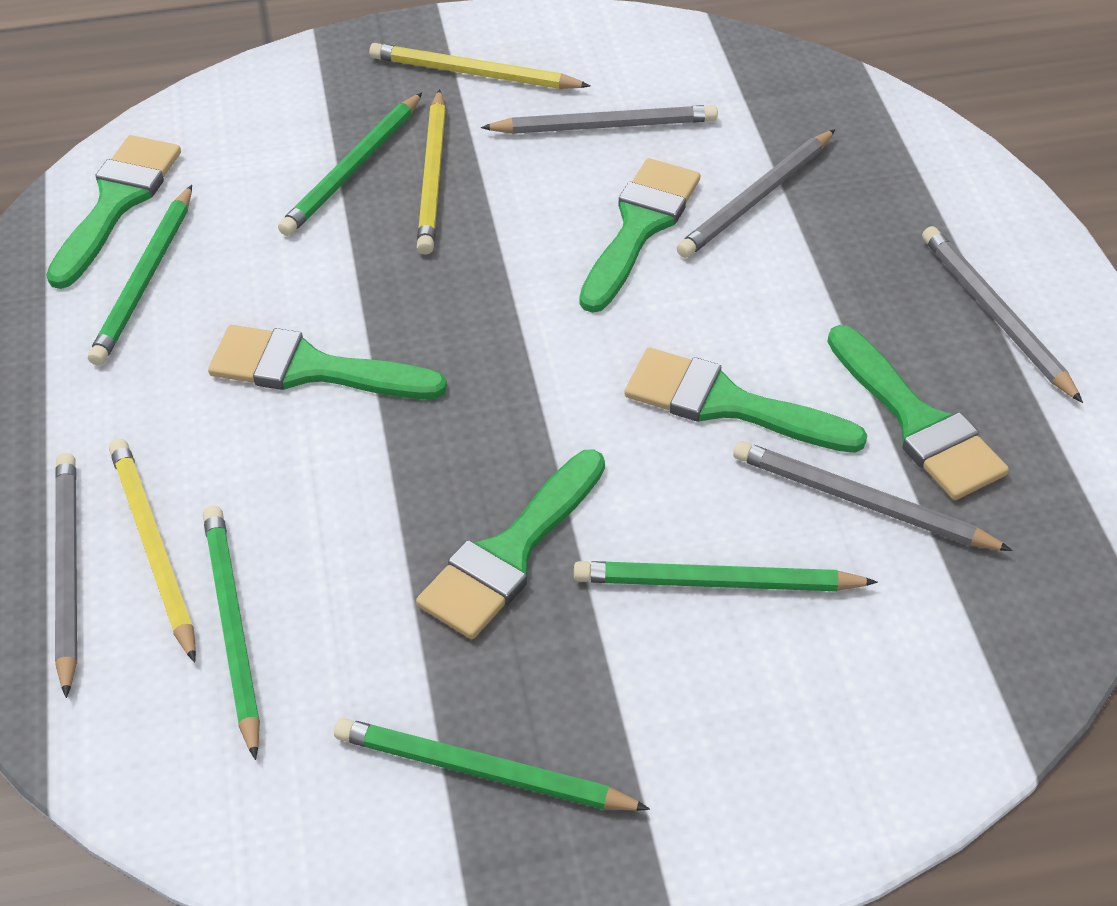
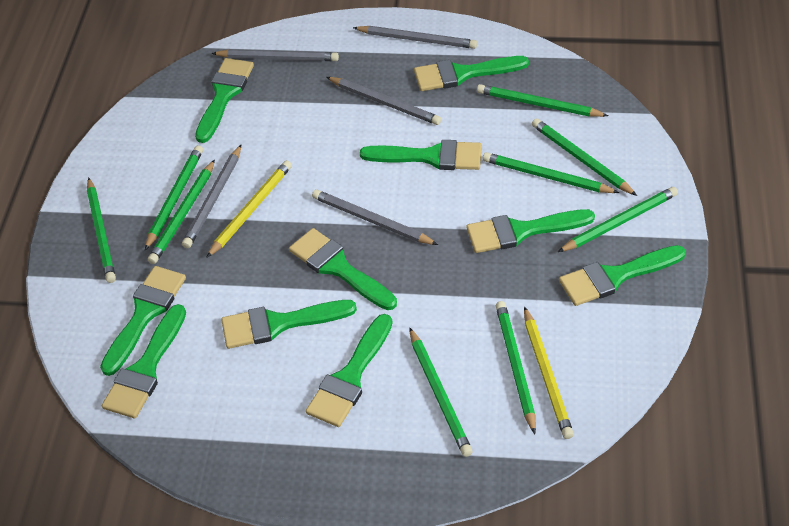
green brush: [46,135,181,289] [208,325,447,399] [416,449,605,639] [579,158,700,313] [624,348,867,453] [827,325,1009,500] = 6 -> [100,266,186,376] [102,304,186,418] [195,58,254,143] [221,300,357,349] [289,228,397,310] [306,314,393,427] [360,140,482,170] [414,56,529,91] [466,209,595,253] [559,245,686,306] = 10
green pencil: [88,185,192,366] [203,506,260,760] [278,92,422,236] [334,718,650,811] [574,561,878,591] = 5 -> [87,177,116,283] [145,145,203,250] [148,159,215,264] [409,327,473,457] [477,84,608,117] [483,152,619,193] [496,301,536,434] [532,118,637,196] [558,187,678,252] = 9
yellow pencil: [109,438,196,663] [369,43,590,89] [417,89,446,255] = 3 -> [206,160,292,258] [524,306,574,439] = 2

